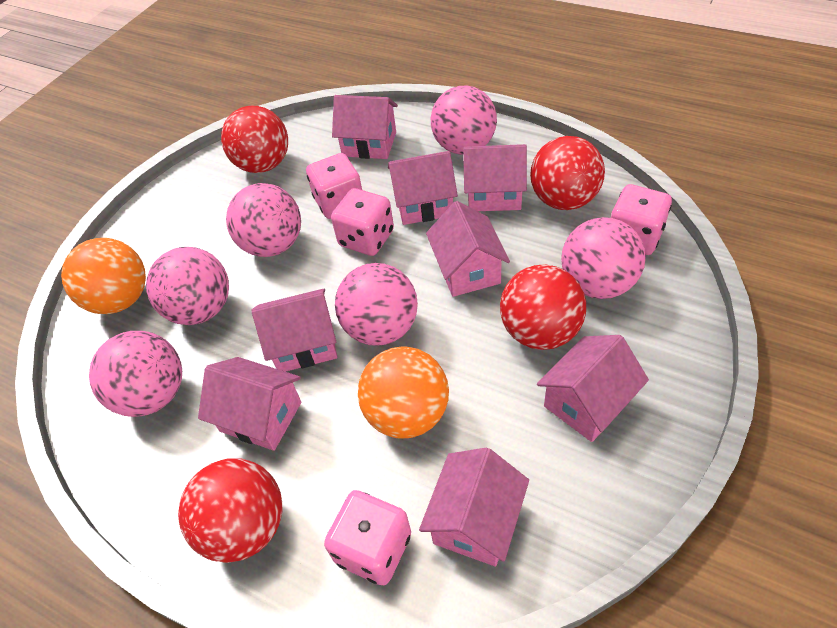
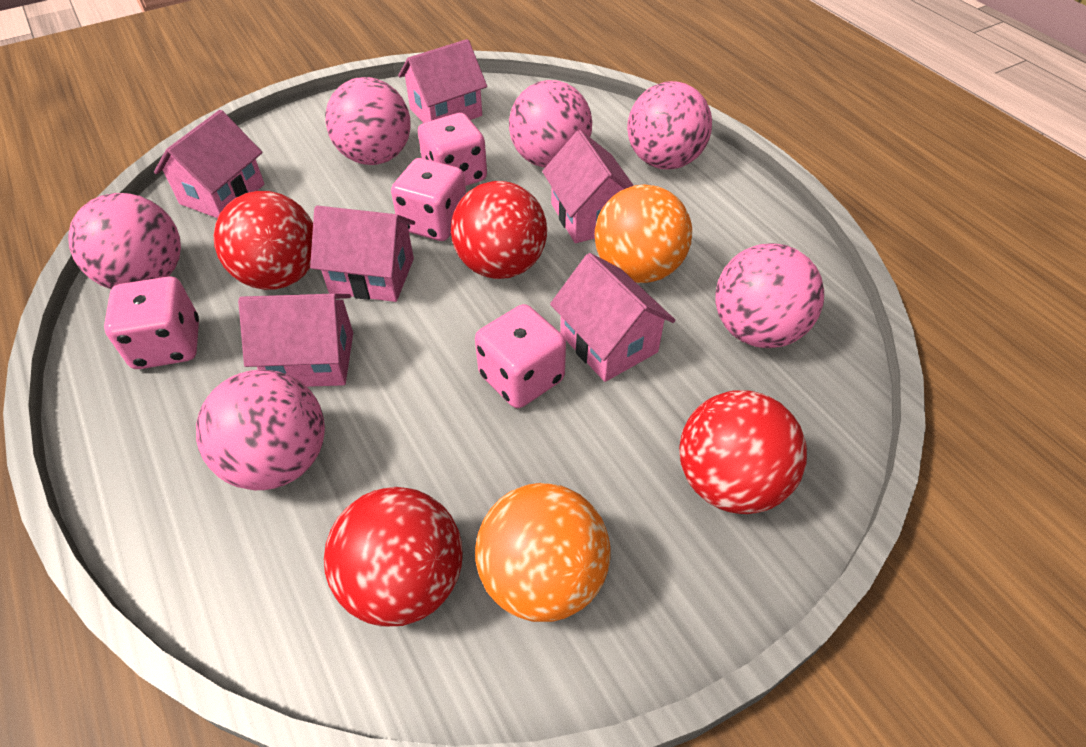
pink house: [198,357,301,451] [251,289,337,372] [332,95,398,159] [388,151,458,225] [419,448,529,566] [426,201,510,297] [463,144,527,211] [537,335,649,442] = 8 -> [154,110,265,218] [238,294,353,387] [310,205,415,302] [398,39,487,123] [542,130,634,243] [550,253,675,382] = 6

